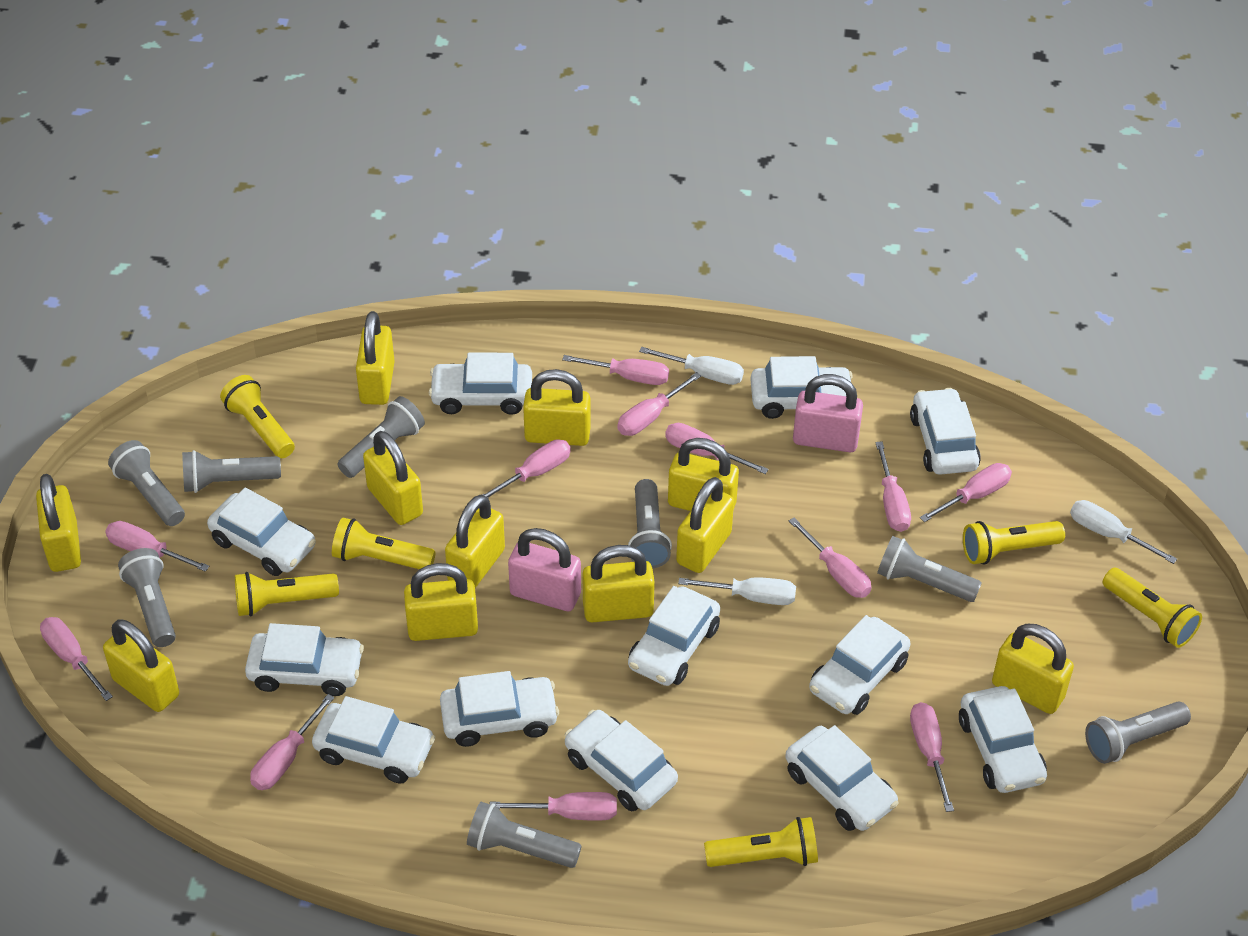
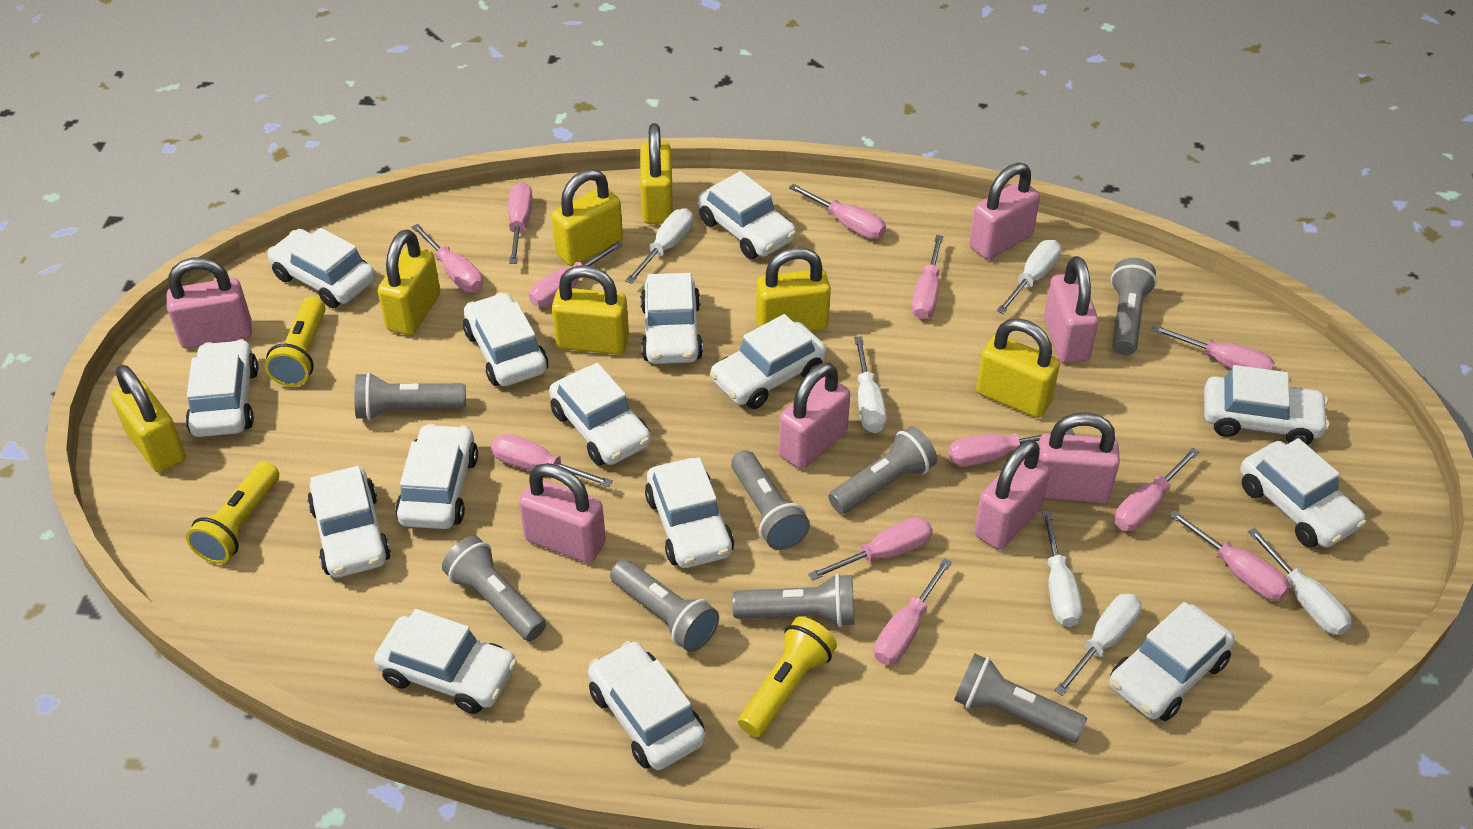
pink padlock: [508,528,581,611] [793,374,863,452] = 2 -> [167,257,252,349] [519,463,606,563] [779,363,850,469] [969,163,1040,260] [974,440,1050,550] [1038,412,1120,503] [1044,256,1099,363] = 7
white car: [207,488,316,576] [245,623,364,696] [312,696,435,783] [429,353,532,415] [440,671,559,747] [564,710,678,811] [628,586,720,686] [750,356,853,419] [785,725,898,831] [809,615,910,715] [910,388,981,475] [959,686,1047,793] = 12 -> [186,339,258,437] [267,228,376,308] [307,466,391,578] [374,609,517,714] [395,423,478,529] [463,292,548,386] [549,363,651,466] [588,641,706,770] [640,273,703,364] [645,457,734,568] [698,171,796,259] [710,314,827,409] [1109,602,1235,721] [1204,365,1329,445] [1240,438,1366,548] = 15
white screwdriver: [639,347,744,385] [678,577,796,605] [1070,500,1177,564] = 3 -> [625,208,693,284] [854,336,887,433] [997,240,1061,314] [1042,511,1083,627] [1054,593,1142,696] [1248,528,1352,635] = 6
yellow flashlight: [220,375,295,458] [235,572,339,617] [332,517,436,569] [704,817,818,867] [963,521,1065,565] [1103,568,1202,648] = 6 -> [186,461,279,564] [265,296,326,387] [738,617,837,737] = 3
yellow padlock: [36,474,81,572] [103,619,179,712] [356,311,395,405] [363,431,423,525] [404,563,478,641] [445,495,505,588] [523,369,591,446] [583,545,655,622] [668,438,739,511] [676,477,734,573] [992,624,1074,714] = 11 -> [111,365,186,472] [377,230,440,335] [551,169,623,266] [552,265,629,355] [640,123,673,224] [756,247,831,331] [976,318,1060,418] = 7

